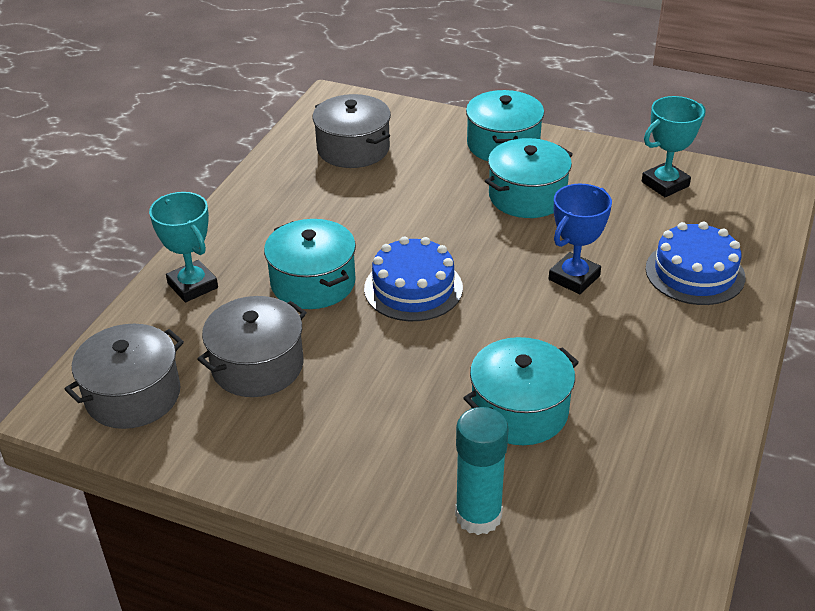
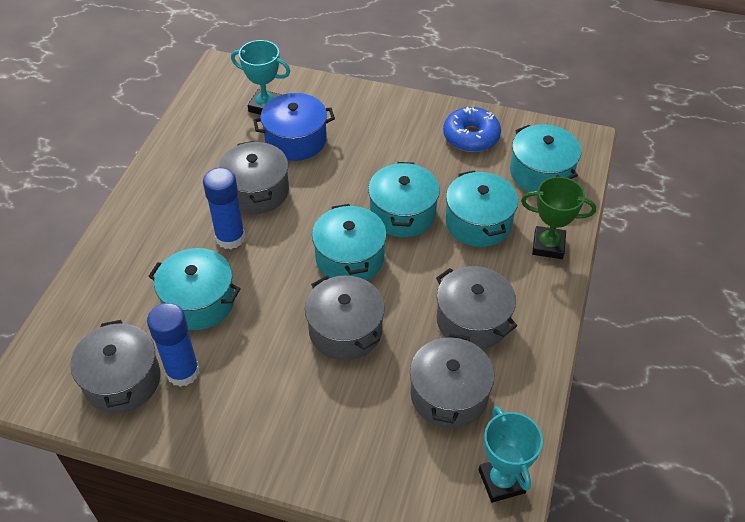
blue cake: [364,236,463,321] [645,222,745,305] = 2 -> none = 0
blue donut: none = 0 -> [443,107,501,152] = 1
blue glue stick: none = 0 -> [147,303,200,387] [203,168,246,249] = 2
blue pot: none = 0 -> [253,93,335,161] = 1
blue trophy: [549,184,612,294] = 1 -> none = 0
green trophy: none = 0 -> [521,176,596,259] = 1
grey pot: [65,324,184,429] [197,296,307,397] [313,94,391,168] = 3 -> [70,320,160,413] [218,141,289,214] [305,275,385,360] [410,334,494,428] [436,266,517,349] = 5
turquoise glue stick: [455,407,509,535] = 1 -> none = 0
turquoise pot: [264,219,356,309] [464,337,579,445] [466,90,544,161] [485,138,573,218] = 4 -> [148,248,241,330] [312,204,387,280] [368,162,440,237] [446,170,518,247] [510,124,581,192] = 5

